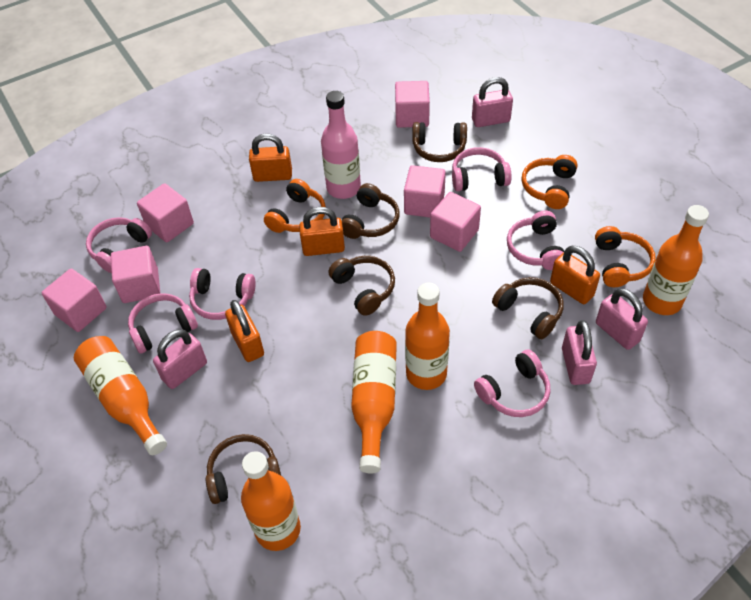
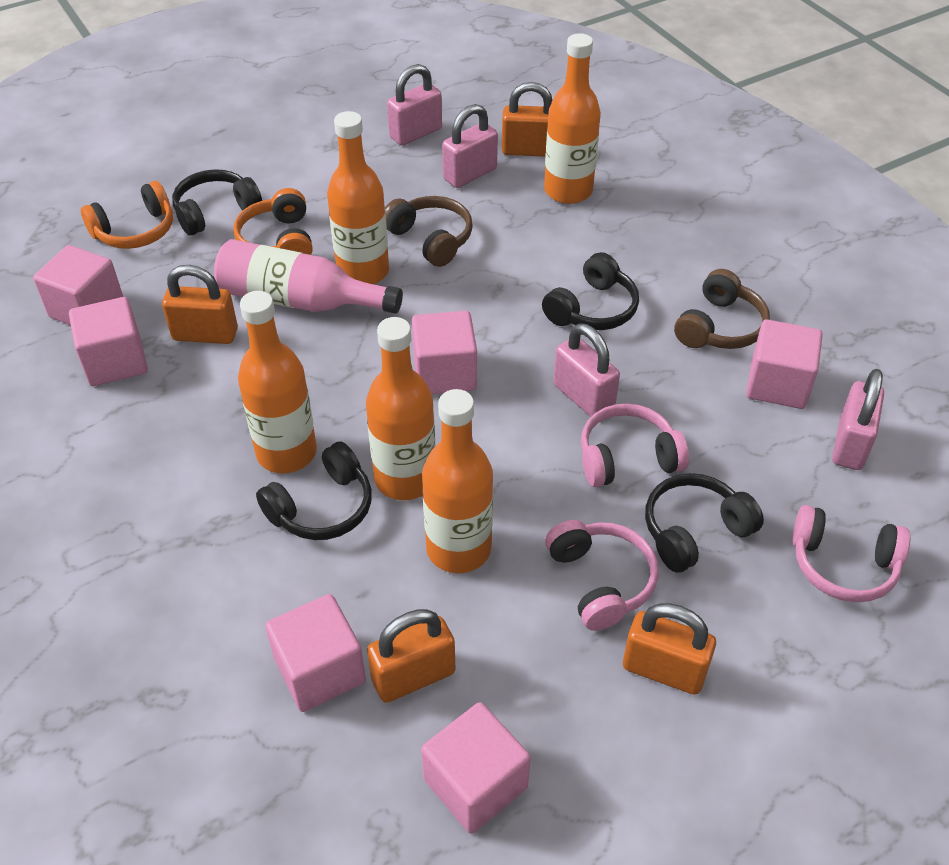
black headphones: none = 0 -> [172,169,262,236] [256,441,372,540] [542,252,639,330] [645,473,764,573] = 4
brown headphones: [206,434,281,504] [328,256,395,316] [341,183,400,239] [412,122,467,162] [492,277,564,339] = 5 -> [385,196,473,267] [674,269,770,349] = 2
orange headphones: [264,179,326,233] [522,155,578,209] [595,226,656,287] = 3 -> [81,181,173,249] [233,188,312,255] = 2
pink headphones: [86,217,152,273] [128,293,198,354] [189,268,256,320] [452,147,511,191] [474,350,550,417] [507,211,564,270] = 6 -> [545,520,659,631] [581,404,689,487] [792,505,910,602] = 3

